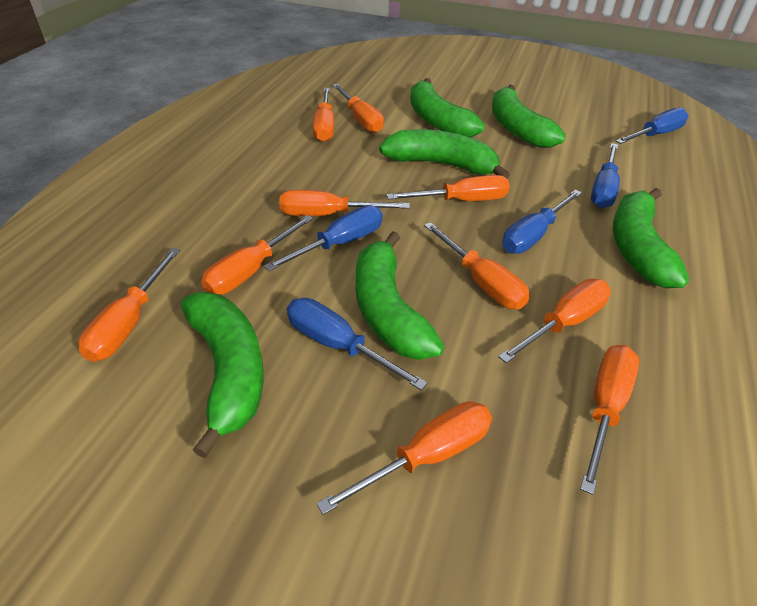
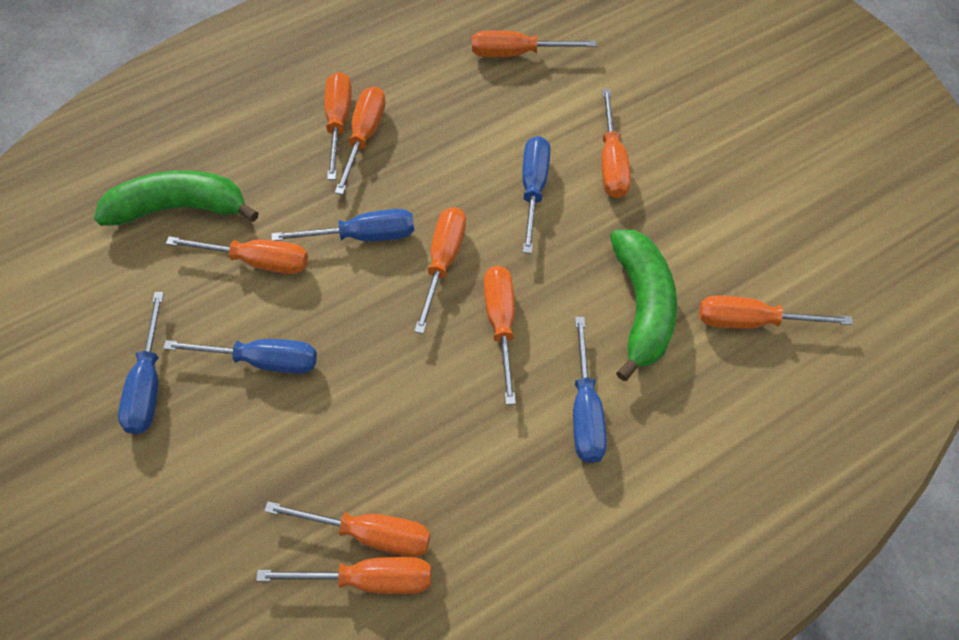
green banana: [181,292,264,458] [355,231,444,360] [379,129,510,179] [410,78,485,138] [492,85,566,148] [613,188,689,288] = 6 -> [94,170,259,226] [610,230,677,381] = 2

